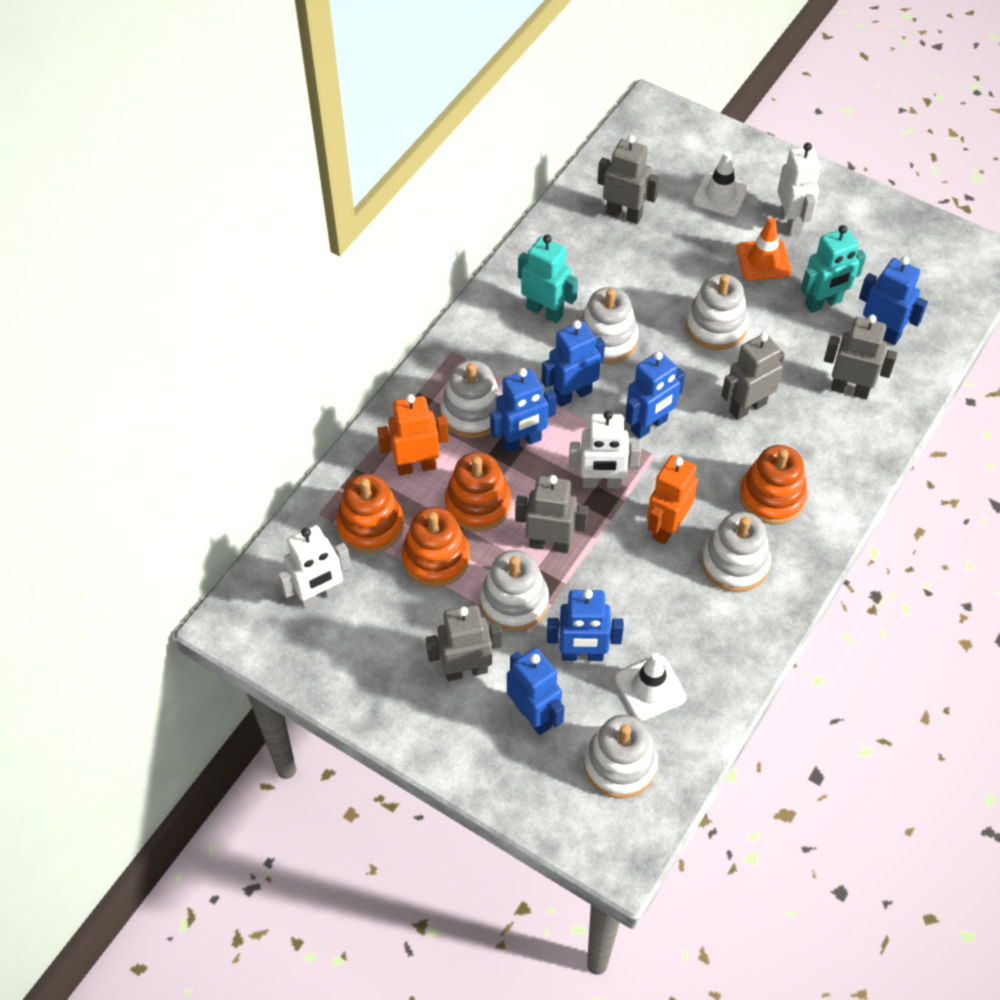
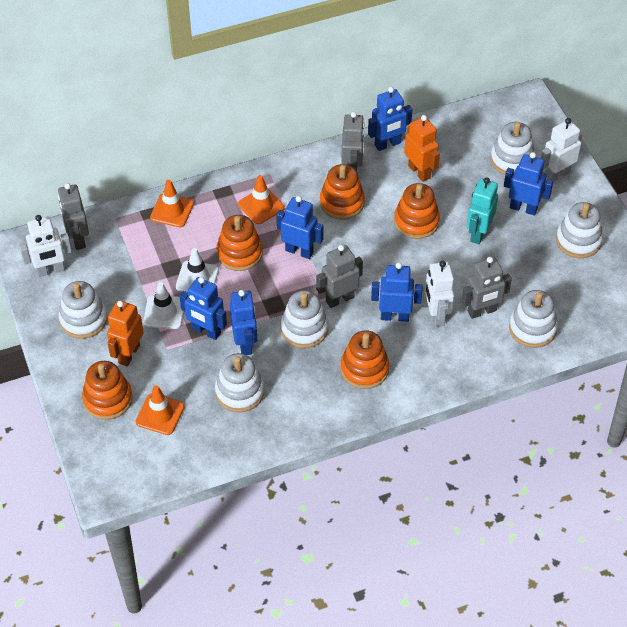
grey robot: [426,605,502,681] [515,475,588,553] [597,135,660,224] [721,333,785,420] [824,315,897,399] = 5 -> [58,183,89,250] [316,245,363,308] [341,112,365,171] [461,257,512,319] = 4
orange stacking toy: [336,474,404,554] [402,507,470,587] [445,452,511,532] [739,445,807,525] = 4 -> [82,361,133,420] [216,215,263,271] [320,164,365,220] [340,330,389,389] [394,183,440,239] = 5
orange traffic cone: [737,218,792,281] = 1 -> [136,385,185,435] [150,180,194,228] [238,175,285,224] = 3
turquoise robot: [518,235,578,323] [801,225,866,313] = 2 -> [467,177,498,244] = 1

